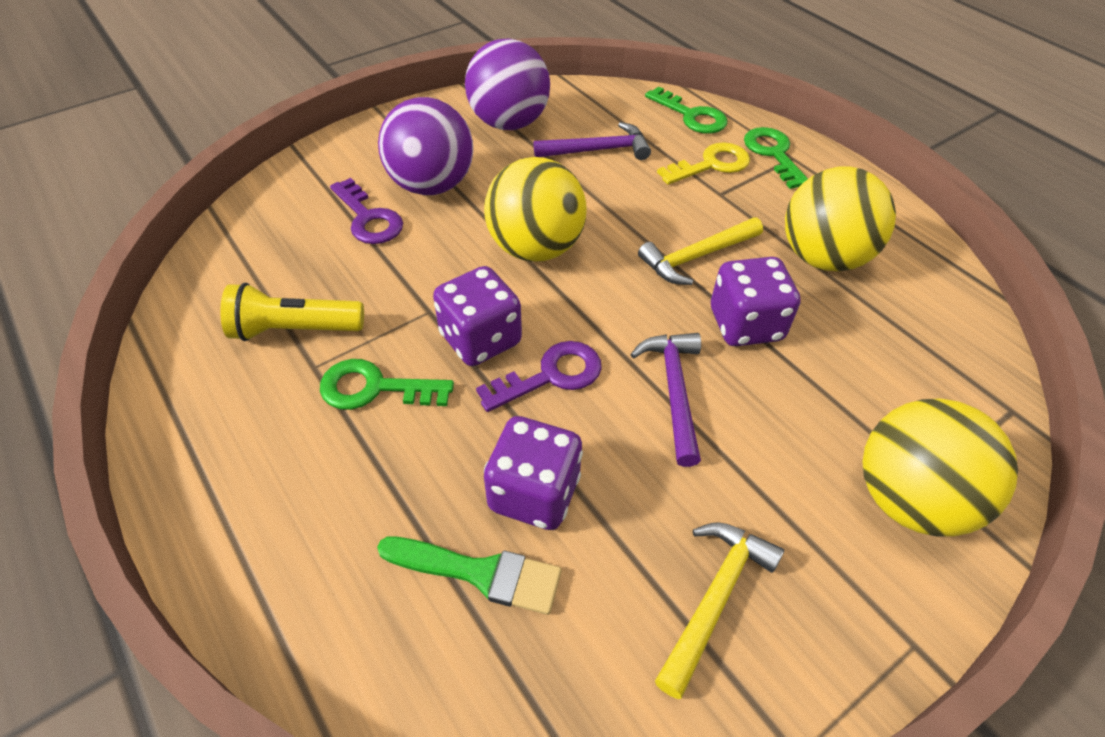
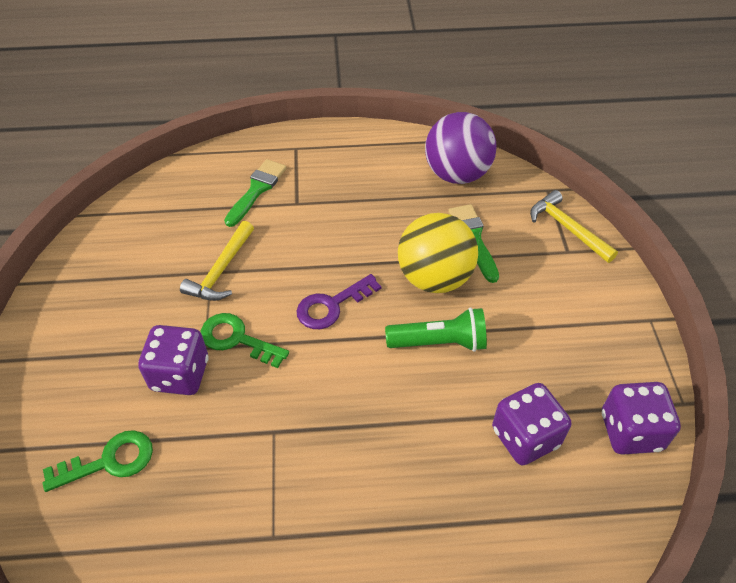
green brush: [377,537,562,615] = 1 -> [224,159,287,227] [448,204,499,283] = 2
green flashlight: none = 0 -> [385,307,487,352] = 1
green key: [320,359,454,410] [645,86,728,134] [744,127,808,189] = 3 -> [43,430,153,492] [201,313,289,368] = 2
purple ball: [378,97,473,195] [465,38,550,130] = 2 -> [425,112,497,184] = 1
purple hammer: [534,122,651,160] [630,333,701,467] = 2 -> none = 0
purple key: [330,178,403,244] [476,341,602,412] = 2 -> [297,274,381,329] = 1
yellow ball: [484,157,587,262] [785,167,896,271] [862,399,1018,536] = 3 -> [398,213,478,293] = 1
yellow flashlight: [220,283,364,341] = 1 -> none = 0
yellow key: [657,142,750,185] = 1 -> none = 0

